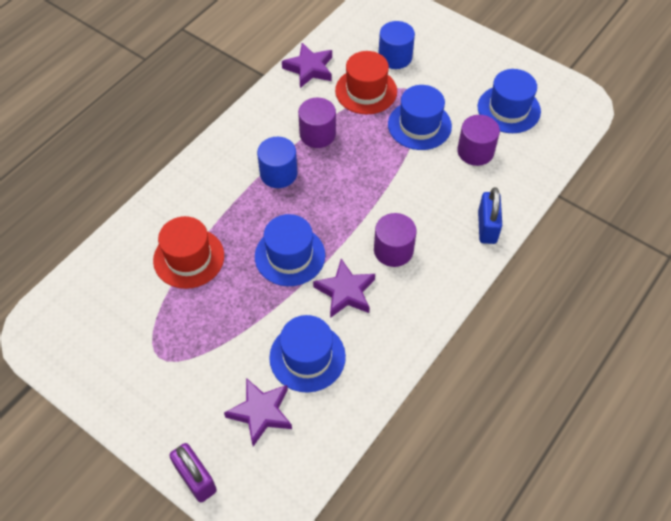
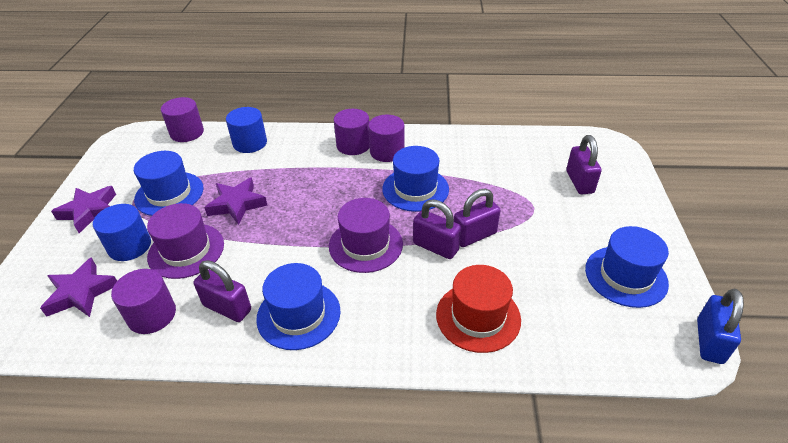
purple cylinder: [298,98,336,148] [374,213,417,267] [457,115,500,166] = 3 -> [111,269,176,334] [161,97,204,142] [334,109,370,155] [368,115,405,162] = 4
purple hat: none = 0 -> [147,203,224,279] [329,198,403,273] = 2
purple padlock: [169,443,217,502] = 1 -> [193,260,251,322] [413,199,461,259] [454,189,500,247] [566,135,602,194] = 4
red hat: [153,216,224,289] [335,51,397,114] = 2 -> [436,265,521,353] = 1

